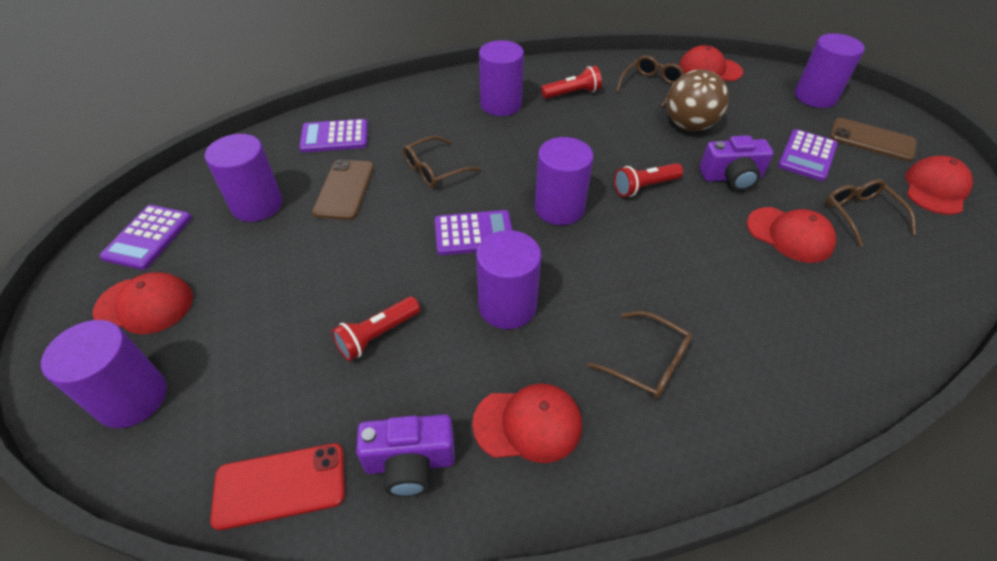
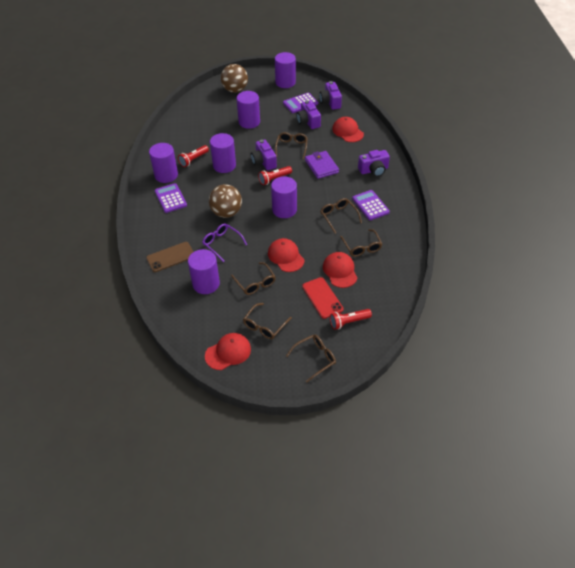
brown ball: [666,69,729,131] = 1 -> [209,184,242,218] [221,64,248,93] = 2
brown glasses: [403,136,481,188] [587,311,692,399] [616,55,684,108] [826,179,916,247] = 4 -> [231,262,276,295] [243,303,292,339] [275,132,308,159] [286,335,336,382] [320,198,362,234] [340,229,382,257] = 6
brown phone: [312,159,374,220] [830,118,917,161] = 2 -> [146,242,193,272] = 1
purple calculator: [100,205,192,270] [299,119,368,152] [435,210,512,255] [778,129,838,181] = 4 -> [155,183,187,213] [283,93,318,113] [352,190,390,220] = 3
purple camera: [356,414,455,497] [700,135,774,191] = 2 -> [251,139,277,170] [296,100,321,129] [319,81,342,110] [358,150,390,177] = 4
purple glasses: none = 0 -> [202,224,247,262] = 1
purple wallet: none = 0 -> [305,151,339,179] = 1
red cap: [92,272,193,334] [472,383,582,463] [679,45,743,81] [747,207,836,263] [905,156,973,215] = 5 -> [205,333,251,370] [268,238,305,272] [323,252,358,288] [332,117,364,142] = 4

